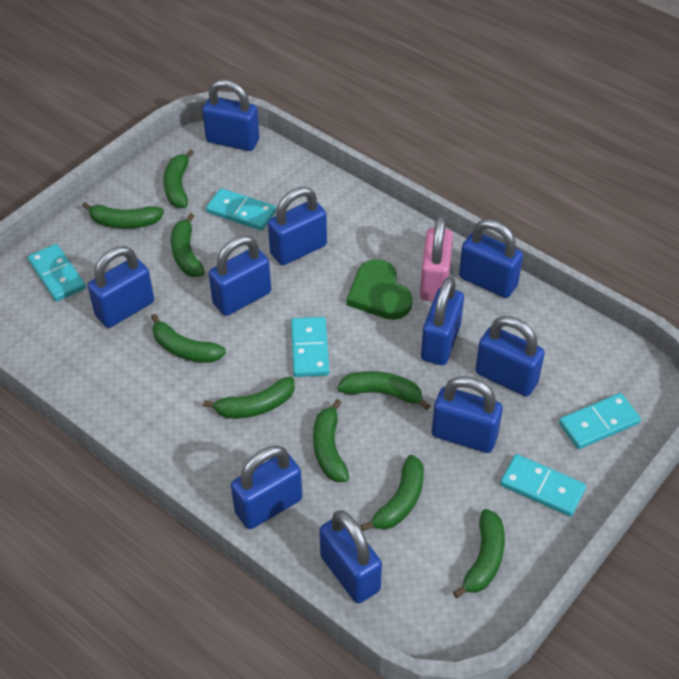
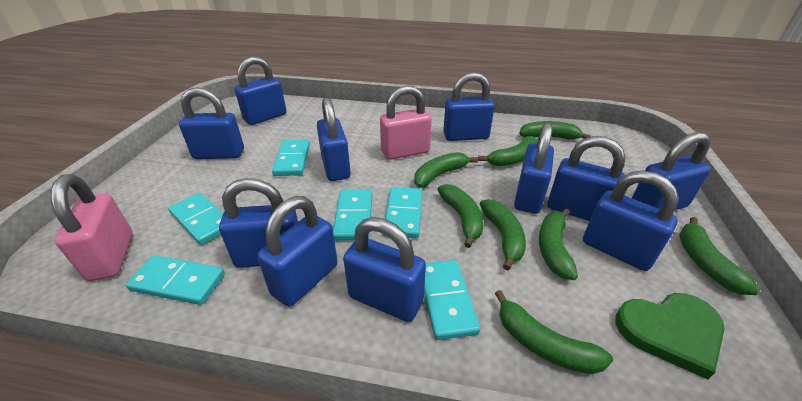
blue padlock: [88,246,154,328] [202,79,259,151] [209,236,271,316] [231,445,302,529] [268,187,327,265] [319,510,382,603] [421,277,464,365] [432,376,503,453] [459,219,523,298] [475,316,545,396] = 10 -> [179,87,244,159] [219,178,298,268] [235,56,287,125] [257,196,338,307] [317,97,351,181] [343,217,426,322] [443,72,495,141] [514,122,554,214] [547,136,626,221] [583,170,679,271] [632,132,711,210] = 11
green banana: [82,202,164,229] [151,314,226,363] [163,149,194,208] [171,213,205,277] [203,377,295,419] [313,399,349,482] [337,371,430,410] [360,455,424,531] [453,509,505,598] = 9 -> [414,152,478,188] [437,184,483,248] [478,136,537,166] [480,199,526,270] [495,290,613,374] [519,121,591,140] [539,209,578,280] [679,217,760,295] = 8
pink padlock: [420,215,453,301] = 1 -> [51,174,133,281] [380,85,432,160] = 2
turquoise domino: [28,244,86,302] [206,188,276,231] [291,317,329,377] [500,454,586,517] [559,393,641,449] = 5 -> [126,255,225,305] [168,193,223,245] [272,139,310,176] [333,190,372,241] [383,187,422,238] [424,260,480,340] = 6

